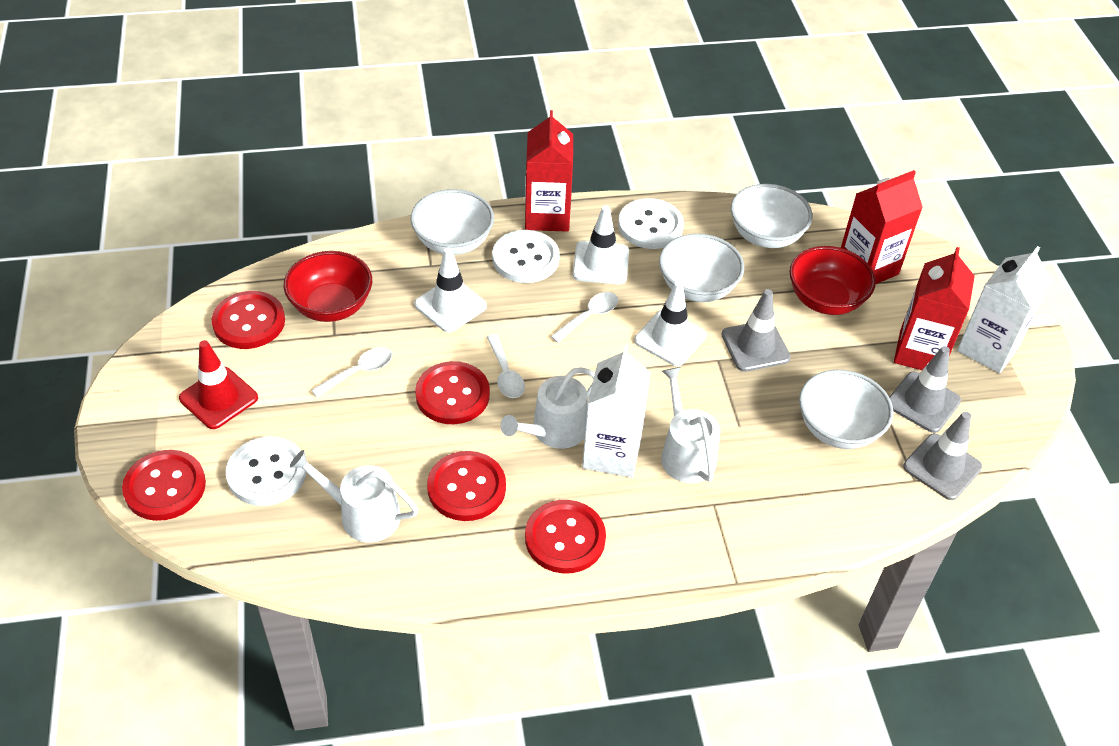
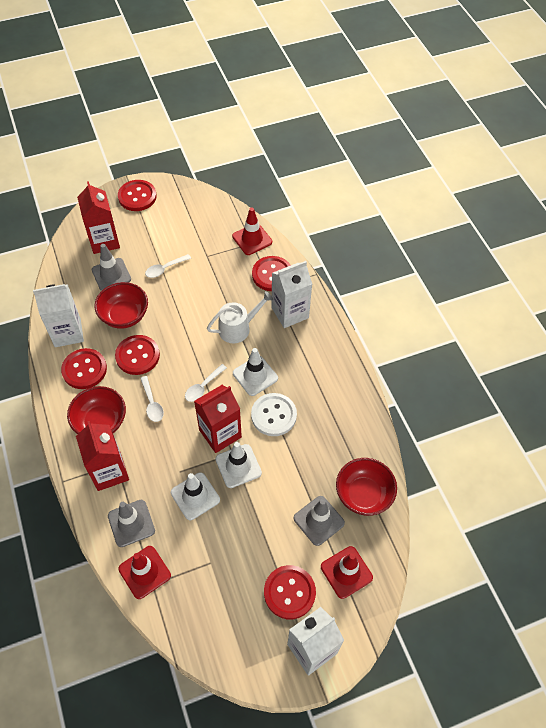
red bowl: [284,251,372,322] [790,246,876,315] = 2 -> [67,386,126,434] [94,282,148,329] [336,458,397,516] = 3
red traffic cone: [179,340,258,429] = 1 -> [118,546,171,599] [232,208,272,255] [321,546,373,599] = 3
white bowl: [411,189,494,255] [659,234,744,302] [731,184,813,248] [799,370,893,449] = 4 -> none = 0
white button: [226,436,307,506] [492,230,560,283] [618,198,684,249] = 3 -> [251,393,297,436] = 1
white carton: [582,345,651,478] [957,246,1052,373] = 2 -> [33,284,84,347] [271,261,312,328] [287,607,344,676] = 3
white watering can: [290,450,418,542] [500,367,595,449] [661,367,720,483] = 3 -> [207,291,273,343] = 1

